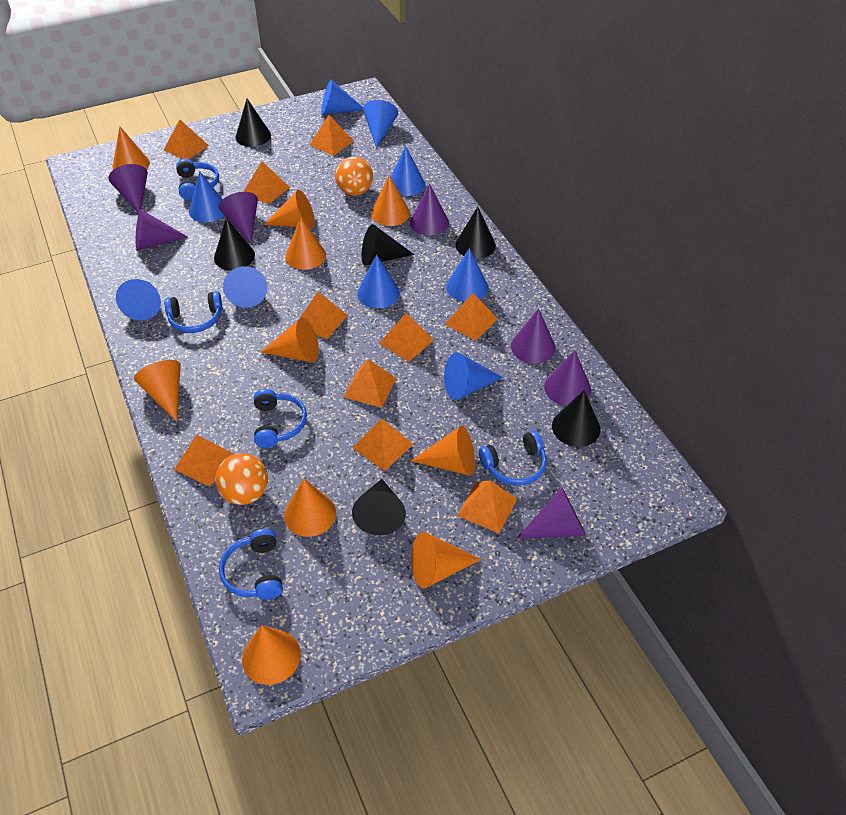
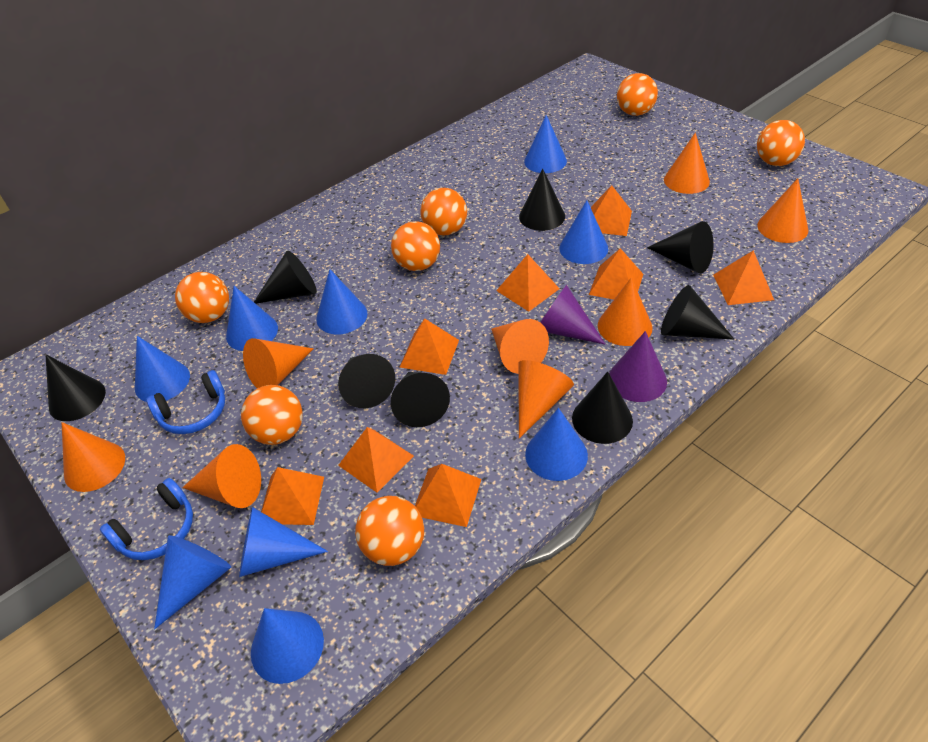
black cone: [214,217,255,270] [236,99,271,147] [352,479,406,535] [362,224,414,266] [455,207,496,259] [552,390,601,447] = 6 -> [45,354,106,421] [254,251,317,304] [338,354,395,408] [391,372,450,427] [519,169,565,231] [572,371,633,444] [647,221,713,273] [661,285,735,340] = 8
blue headphones: [164,291,222,333] [176,159,219,200] [219,529,283,600] [254,389,307,448] [479,431,547,486] = 5 -> [100,478,193,560] [146,370,225,434] = 2
orange ball: [215,453,268,505] [335,156,373,196] = 2 -> [175,272,229,323] [241,385,303,445] [355,496,424,566] [391,221,440,271] [420,188,467,236] [617,73,658,116] [757,120,805,166] = 7
orange cone: [113,127,150,170] [134,360,181,422] [242,625,301,685] [261,318,319,362] [264,190,315,228] [284,478,336,537] [285,217,326,270] [371,175,410,226] [411,426,475,476] [411,532,481,588] = 10 -> [62,422,125,492] [182,444,261,508] [243,338,314,388] [491,319,549,374] [518,360,574,438] [598,278,653,346] [664,133,710,194] [757,178,808,243] = 8
orange pyramid: [164,119,209,159] [174,435,234,487] [243,162,290,204] [299,292,348,339] [310,115,353,156] [343,359,397,408] [353,418,413,471] [379,313,434,362] [445,293,498,341] [457,480,517,533] = 10 -> [261,467,324,525] [338,427,414,493] [400,318,459,375] [415,464,481,527] [496,254,560,312] [589,248,643,300] [591,186,632,236] [713,250,774,305] = 8
purple cone: [108,164,148,214] [135,210,188,251] [219,192,258,244] [410,184,449,236] [511,308,556,364] [516,487,586,539] [544,350,591,406] = 7 -> [540,285,605,344] [609,331,667,402] = 2

